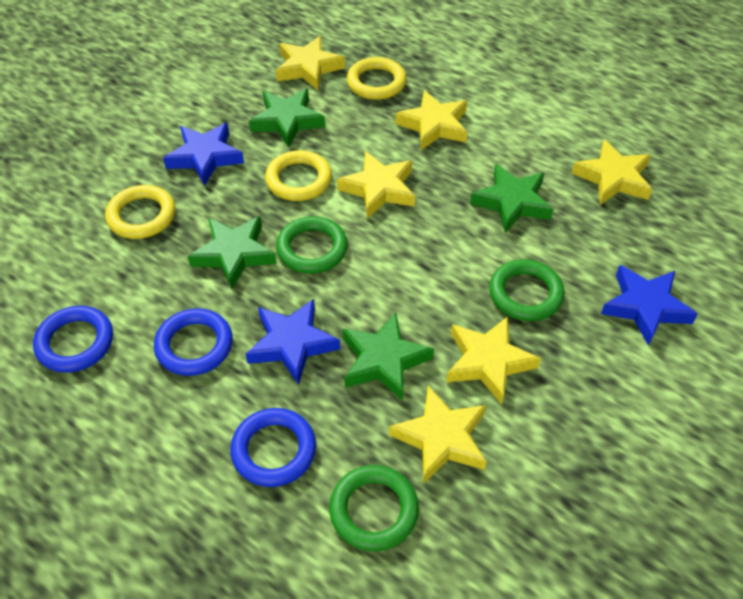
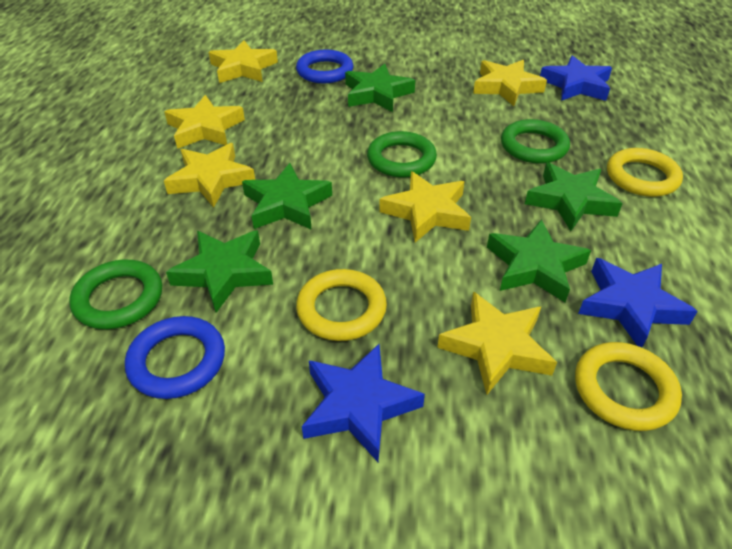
blue ring: [33,306,113,373] [154,308,233,376] [230,408,316,487] = 3 -> [125,316,225,399] [296,49,354,83] = 2
green star: [188,216,277,289] [249,89,325,148] [343,313,434,401] [470,164,553,233] = 4 -> [166,230,273,313] [242,163,332,230] [345,64,415,112] [487,219,591,302] [525,162,623,231] = 5

